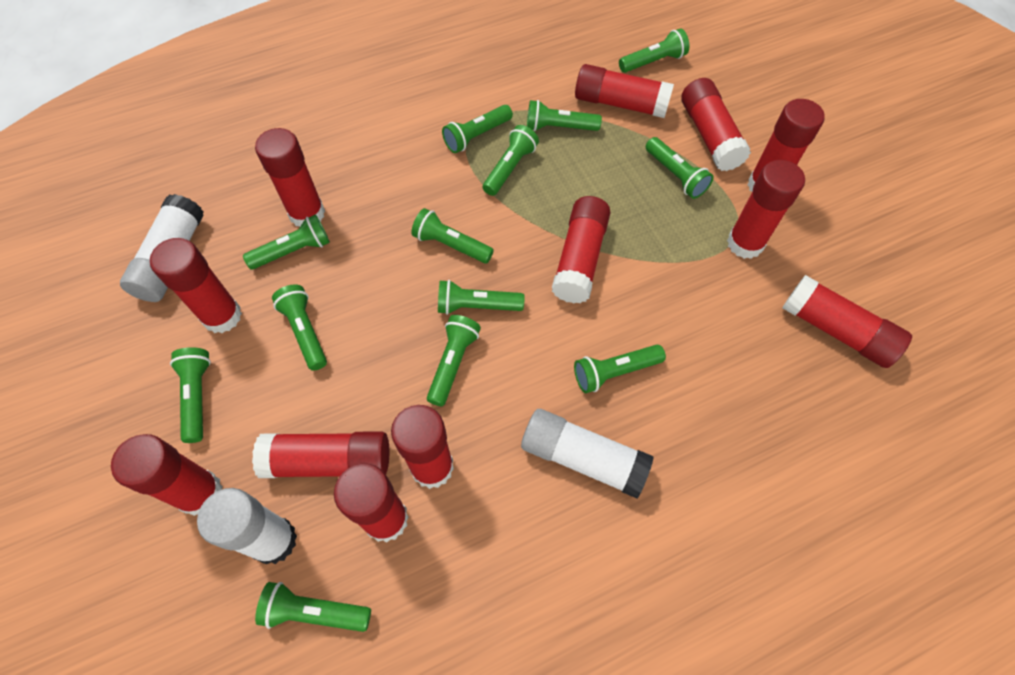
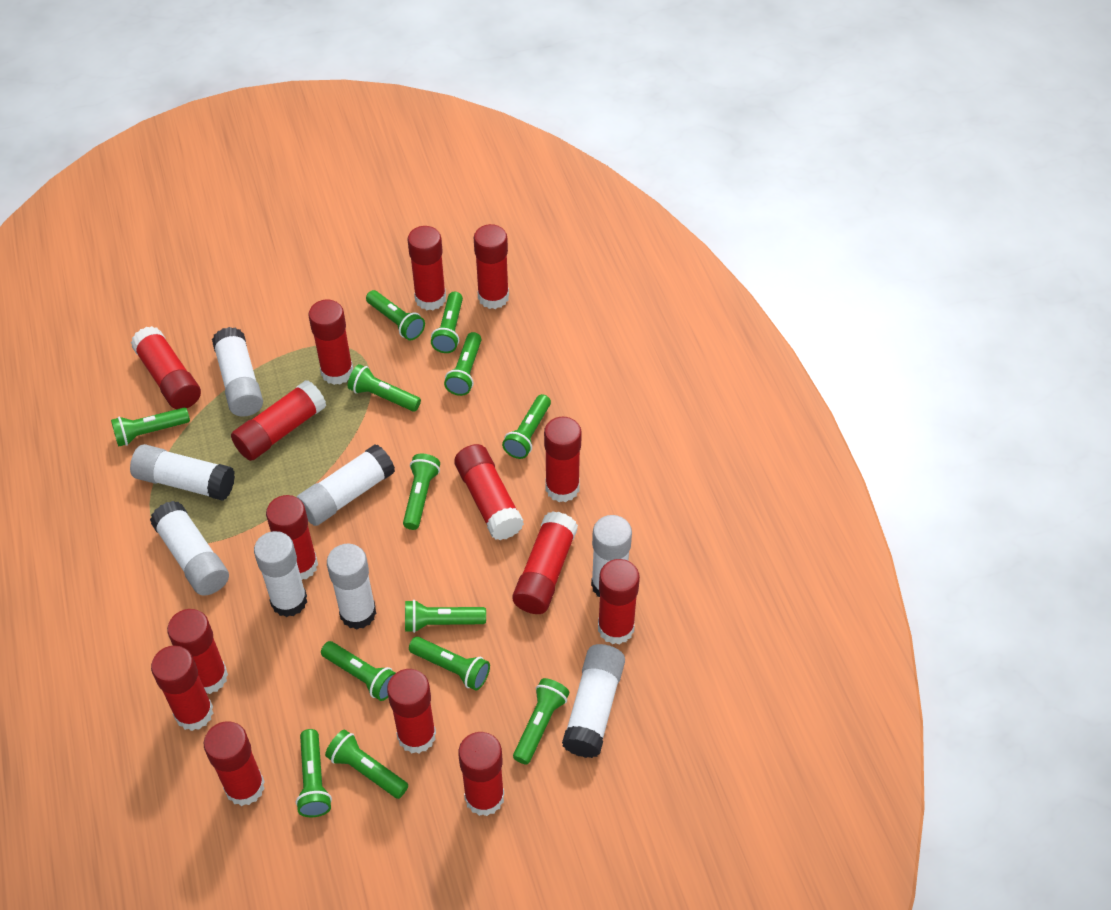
red glue stick: [111,434,223,516] [150,238,242,333] [252,431,389,478] [255,128,325,226] [334,463,409,542] [391,405,454,489] [552,196,611,303] [575,64,674,118] [681,78,751,171] [727,160,805,259] [747,99,825,192] [782,275,912,368] = 12 -> [131,326,201,409] [151,645,213,731] [167,609,228,694] [204,721,265,806] [231,380,326,461] [266,495,318,580] [308,300,353,385] [387,669,436,754] [407,226,446,310] [454,444,524,540] [458,732,504,816] [474,224,509,309] [512,511,578,614] [544,417,582,502] [598,559,640,645] = 15
white glue stick: [120,194,204,302] [197,488,297,564] [521,409,654,498] = 3 -> [130,444,235,501] [150,501,229,596] [212,327,263,417] [254,531,307,617] [297,444,395,526] [327,544,376,630] [562,644,625,758] [591,515,632,597] = 8

